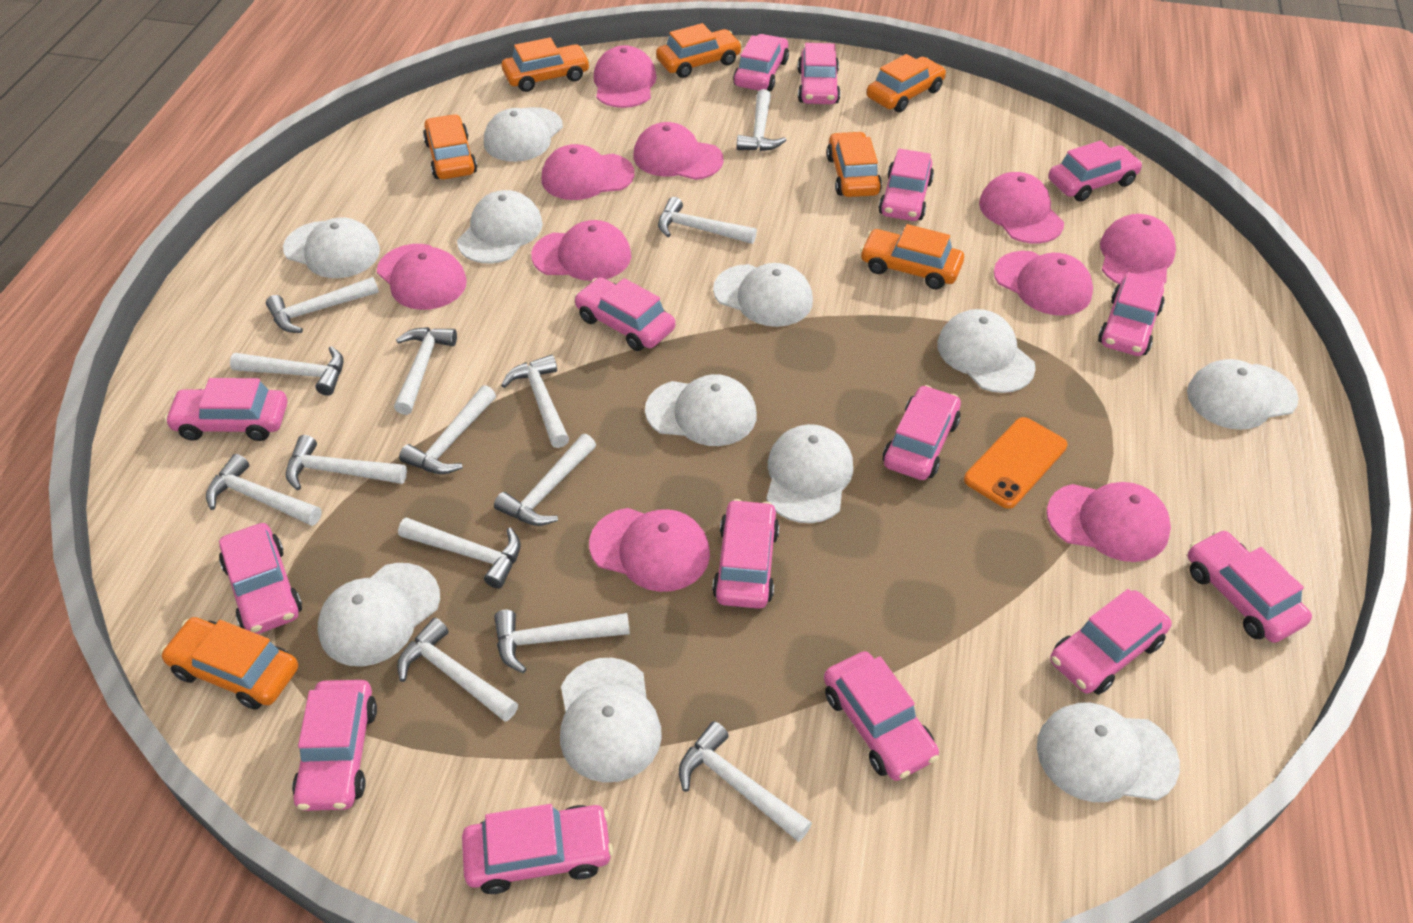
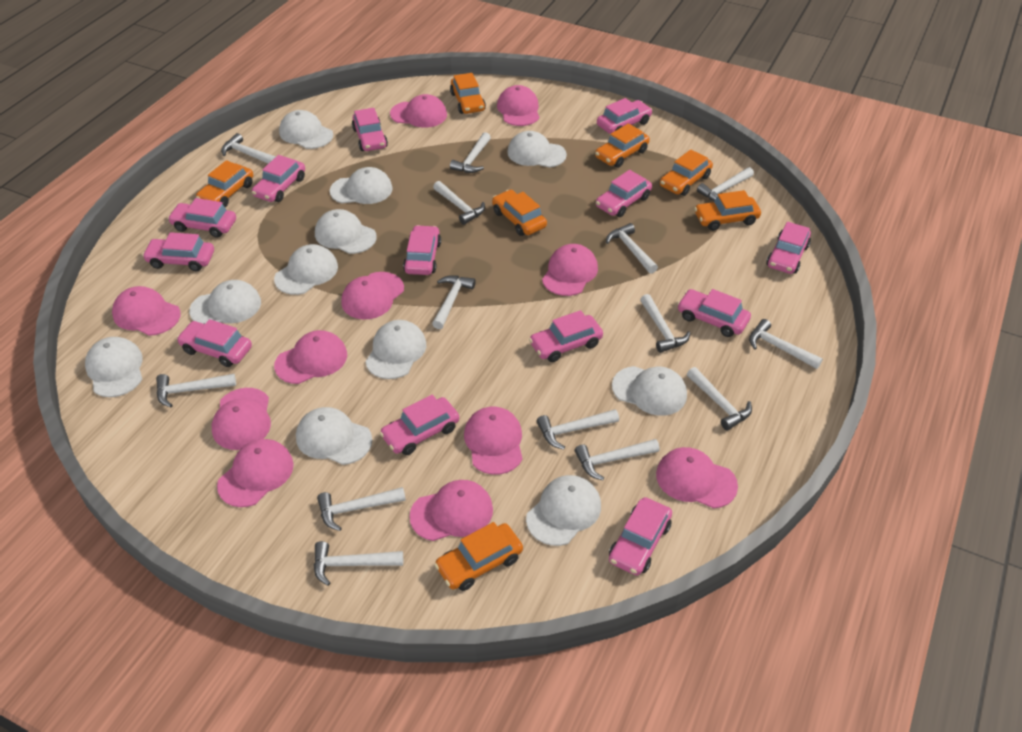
orange phone: [964,417,1067,509] = 1 -> none = 0
pink cap: [377,244,467,310] [531,220,631,281] [541,144,634,200] [589,508,710,592] [593,45,657,108] [633,122,724,180] [979,172,1064,244] [994,251,1093,316] [1047,482,1171,562] [1100,214,1176,284] = 10 -> [112,286,181,336] [212,388,271,450] [217,439,294,507] [274,330,347,384] [341,272,404,319] [390,94,447,128] [410,480,493,541] [464,407,523,475] [497,85,539,126] [542,244,598,296] [656,447,738,508] = 11
pink car: [164,378,287,441] [219,523,302,634] [292,680,377,811] [462,804,613,894] [574,277,675,351] [712,499,779,609] [733,34,789,92] [798,43,841,104] [824,651,939,781] [879,149,934,221] [883,385,961,480] [1048,140,1143,202] [1050,589,1172,695] [1098,272,1165,356] [1188,530,1312,643] = 15 -> [142,232,214,271] [168,198,236,238] [177,319,252,367] [252,155,305,202] [352,108,388,151] [380,395,459,455] [403,225,441,275] [529,310,603,362] [596,170,652,217] [597,98,652,134] [609,497,672,575] [677,289,751,337] [767,222,811,274] = 13

